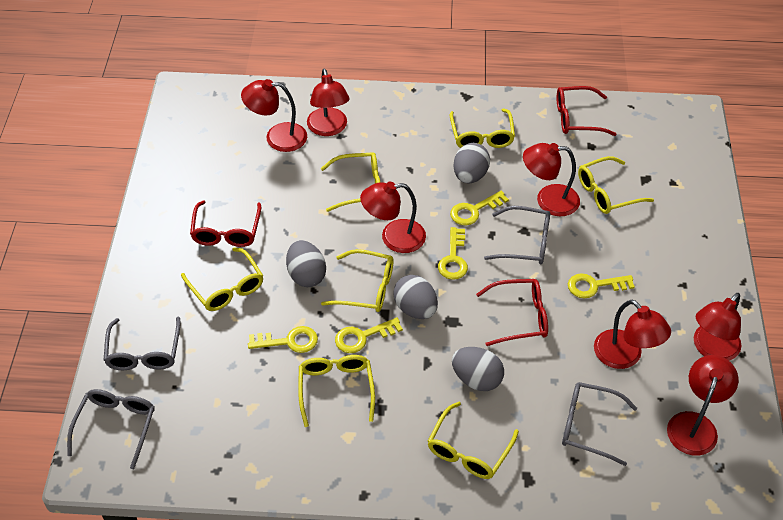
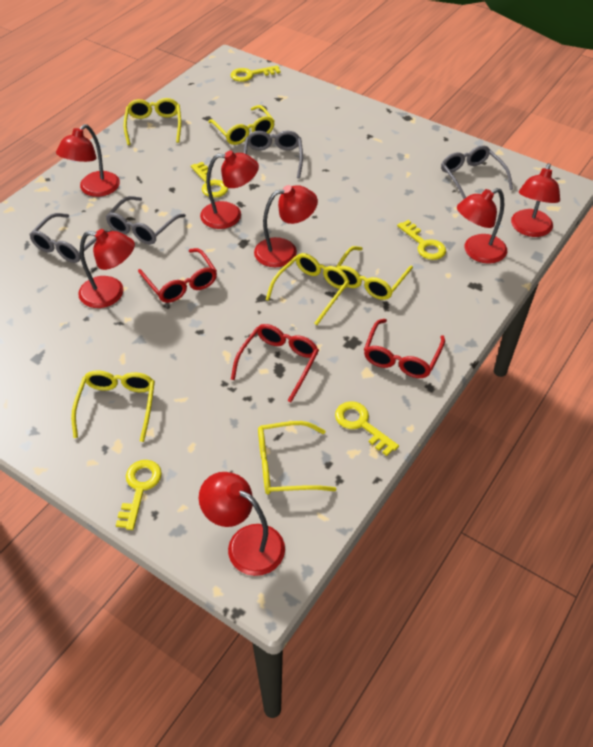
grey egg: [286,240,326,287] [393,275,438,319] [452,347,504,391] [453,143,490,184] = 4 -> none = 0
yellow glasses: [181,248,263,311] [298,355,375,427] [321,152,380,212] [321,249,394,312] [428,402,519,479] [450,108,515,148] [578,156,654,214] = 7 -> [71,370,155,442] [124,98,181,145] [208,105,275,145] [258,421,336,495] [266,253,350,325] [336,246,413,300] = 6

